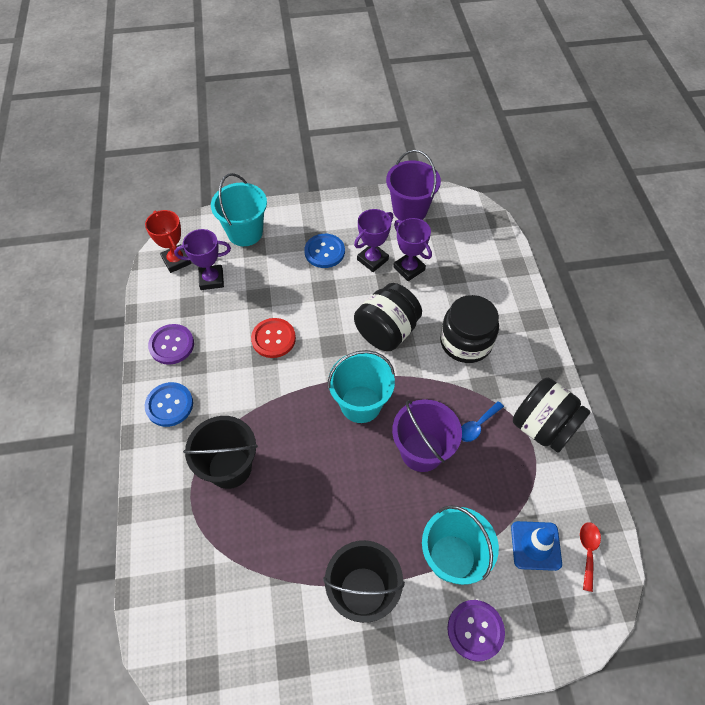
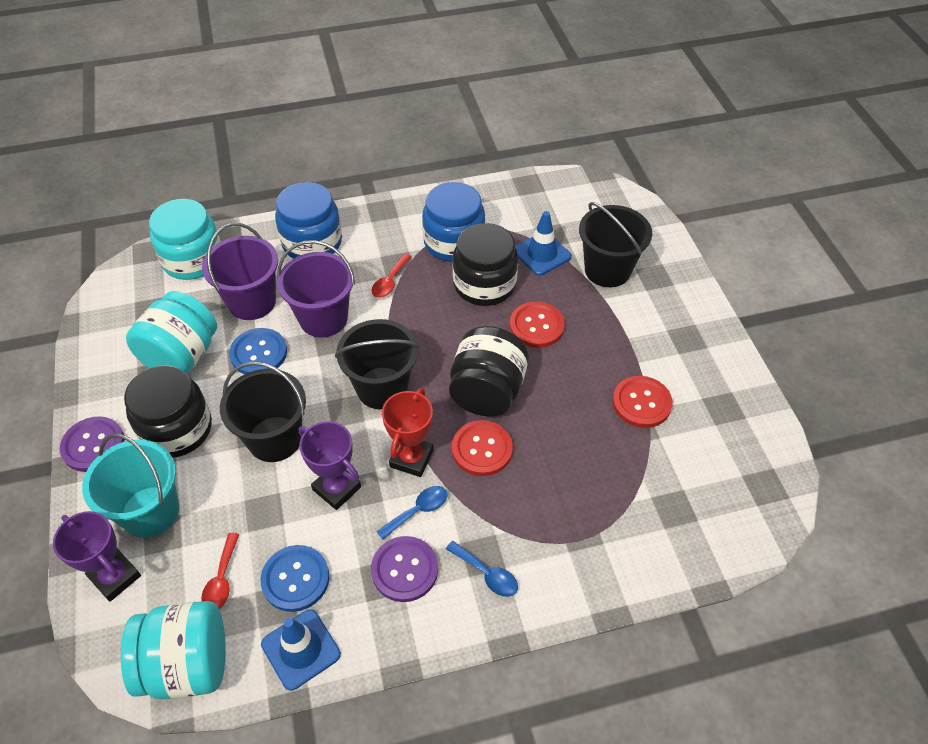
black bucket: [183,416,258,489] [323,540,405,623] = 2 -> [220,361,306,462] [335,319,419,409] [579,202,652,287] = 3
blue jar: none = 0 -> [275,182,342,259] [422,182,485,262] = 2
blue spoon: [461,401,504,442] = 1 -> [376,486,447,540] [446,541,518,597] = 2
blue traffic cone: [511,521,562,571] = 1 -> [261,609,341,691] [515,211,572,276] = 2
purple trophy: [174,229,231,290] [354,209,393,272] [393,218,432,281] = 3 -> [53,511,141,602] [299,421,361,510] = 2
red button: [251,318,296,358] = 1 -> [452,420,513,476] [510,301,565,348] [612,376,672,428] = 3
red spoon: [580,522,601,592] = 1 -> [201,533,240,609] [371,254,412,298] = 2
turquoise bucket: [211,173,267,246] [328,350,395,423] [422,505,499,585] = 3 -> [82,433,179,538] = 1
turquoise jar: none = 0 -> [121,601,226,700] [126,291,217,374] [149,199,221,280] = 3

